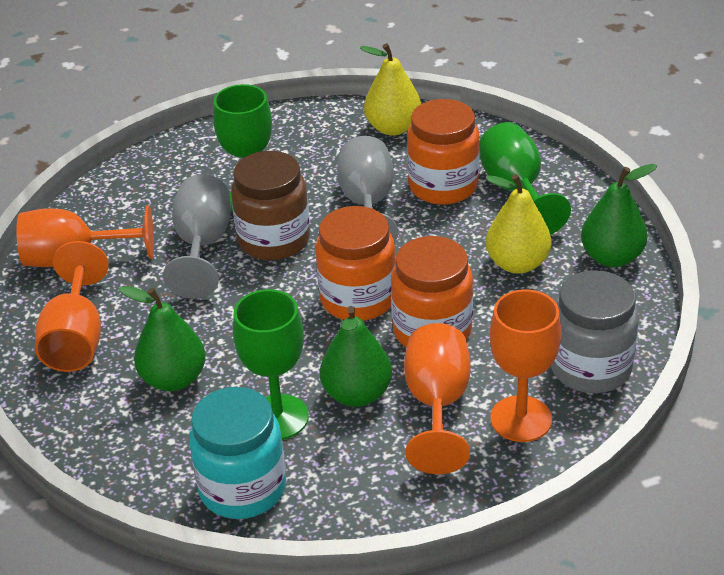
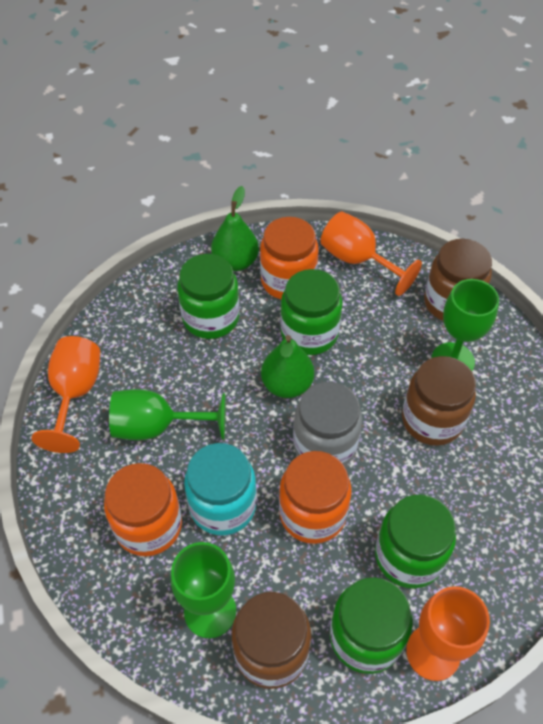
brown jar: [231,151,310,260] = 1 -> [232,592,311,689] [402,356,476,446] [424,239,492,321] = 3
green jar: none = 0 -> [177,254,239,339] [280,269,343,355] [330,577,413,674] [375,495,456,588] = 4
green pear: [119,286,206,391] [320,306,392,407] [581,164,657,267] = 3 -> [211,186,259,271] [261,335,314,398] = 2
grey goblet: [163,174,231,299] [337,136,398,243] = 2 -> none = 0
orange goblet: [16,205,154,267] [35,241,109,372] [404,323,471,474] [490,289,561,442] = 4 -> [32,336,100,453] [321,212,422,296] [406,586,490,681] = 3
yellow pear: [360,43,421,136] [486,174,551,274] = 2 -> none = 0

